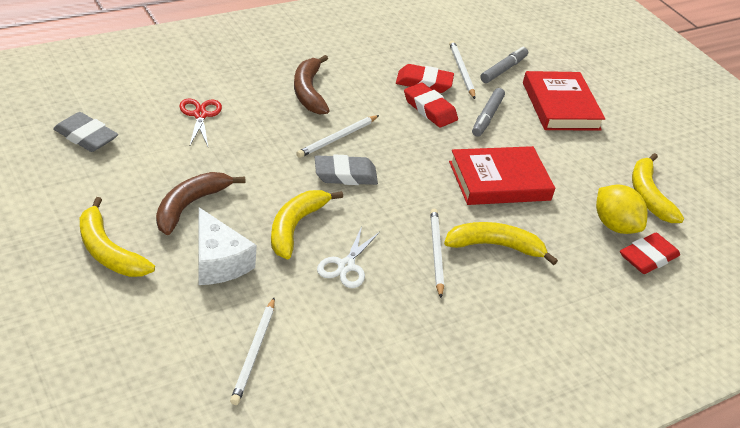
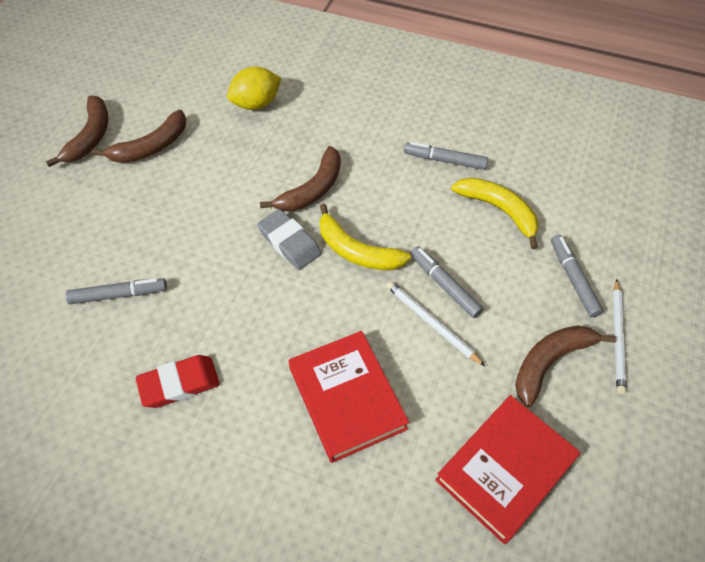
brown banana: [156,172,245,235] [294,55,330,115] = 2 -> [46,95,109,167] [92,110,186,163] [260,146,341,211] [515,325,616,407] = 4
grey eraser: [53,112,118,152] [315,155,378,185] = 2 -> [257,209,321,270] = 1
grey marker: [472,88,505,137] [480,46,528,83] = 2 -> [66,278,167,304] [404,142,488,170] [411,246,483,318] [551,235,603,318] = 4
red eraser: [396,64,454,93] [404,83,458,128] [620,233,680,274] = 3 -> [136,355,220,408] = 1
red scissors: [179,99,222,146] = 1 -> none = 0
white cheese: [198,208,257,285] = 1 -> none = 0
white pencil: [230,298,275,405] [296,115,379,158] [430,209,444,298] [449,40,475,99] = 4 -> [386,281,485,366] [613,279,626,395] = 2
white scissors: [317,226,380,288] = 1 -> none = 0
yellow banana: [80,197,155,277] [271,190,343,260] [444,222,558,265] [632,153,684,223] = 4 -> [319,204,411,270] [451,177,539,249] = 2

